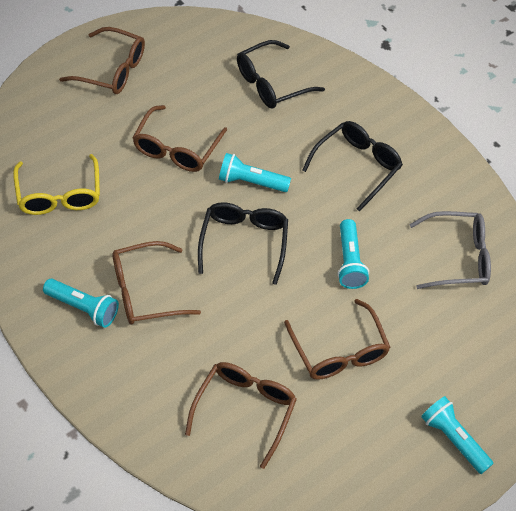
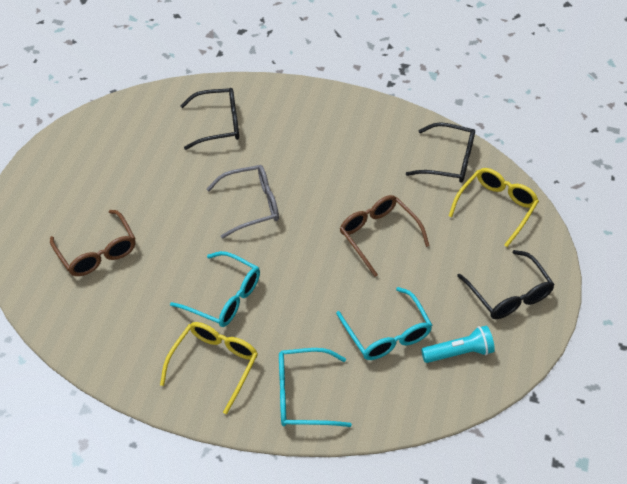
brown glasses: [59,27,145,94] [112,241,201,325] [132,105,227,172] [185,362,297,469] [284,299,390,380] = 5 -> [50,210,136,276] [340,195,430,277] = 2
turquoise flashlight: [43,279,119,328] [219,153,291,192] [338,219,369,289] [421,396,493,474] = 4 -> [421,326,495,363] = 1
turquoise glasses: none = 0 -> [170,251,260,327] [279,348,352,427] [336,287,433,360] = 3
yellow glasses: [13,154,100,215] = 1 -> [160,322,258,414] [449,168,539,247] = 2

